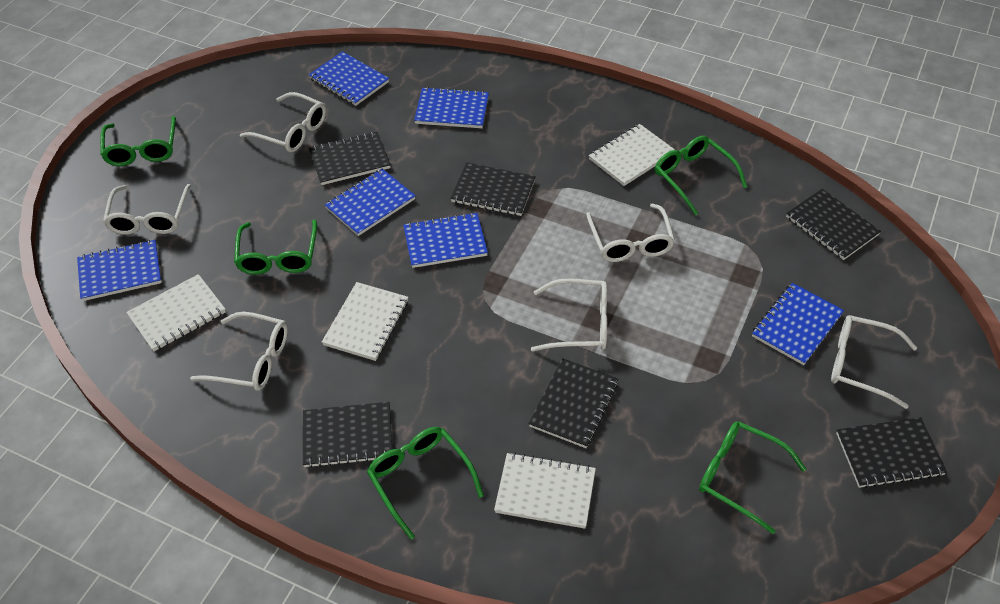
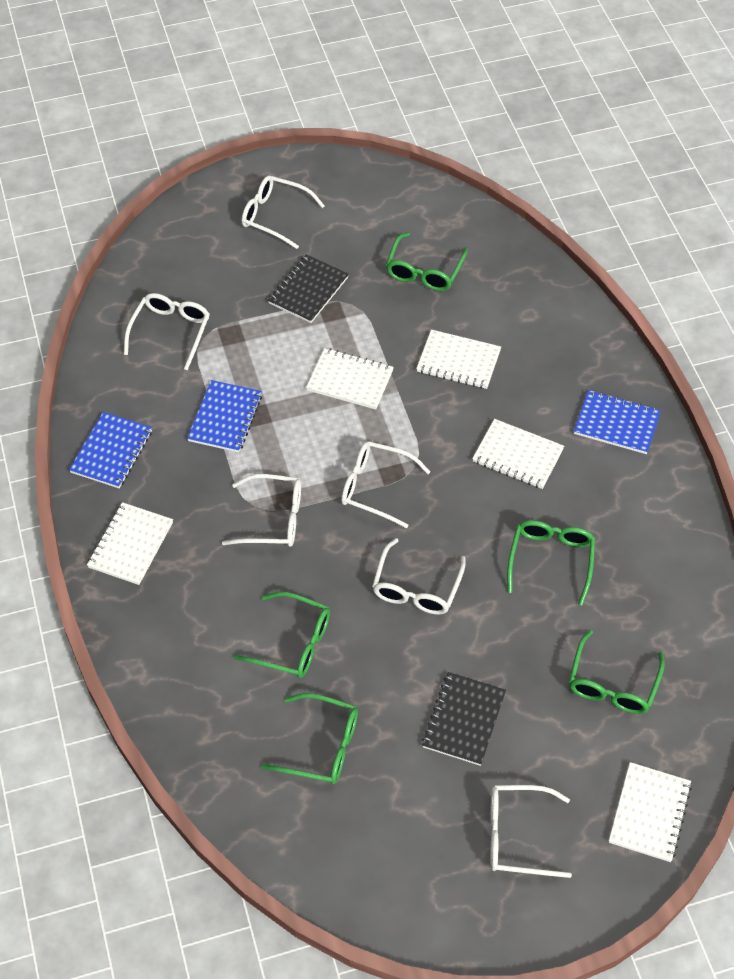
black notebook: [303,402,392,468] [309,132,391,185] [450,162,536,216] [528,358,618,448] [786,189,881,260] [836,417,947,488] = 6 -> [268,254,349,323] [422,672,506,766] = 2
blue notebook: [77,240,162,301] [309,51,389,106] [325,169,416,236] [403,212,488,268] [414,87,489,128] [752,283,844,365] = 6 -> [69,412,152,488] [187,380,262,452] [574,390,661,454] = 3
white notebook: [126,274,226,351] [322,282,408,361] [494,452,596,529] [589,124,675,186] = 4 -> [87,502,173,585] [306,348,394,410] [416,330,501,389] [472,419,564,489] [609,762,692,862] = 5

